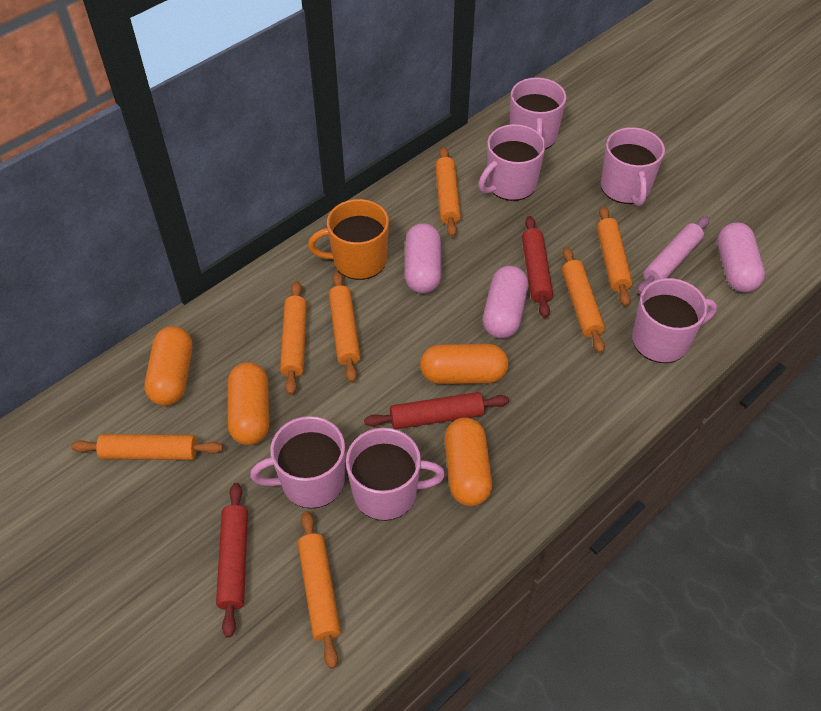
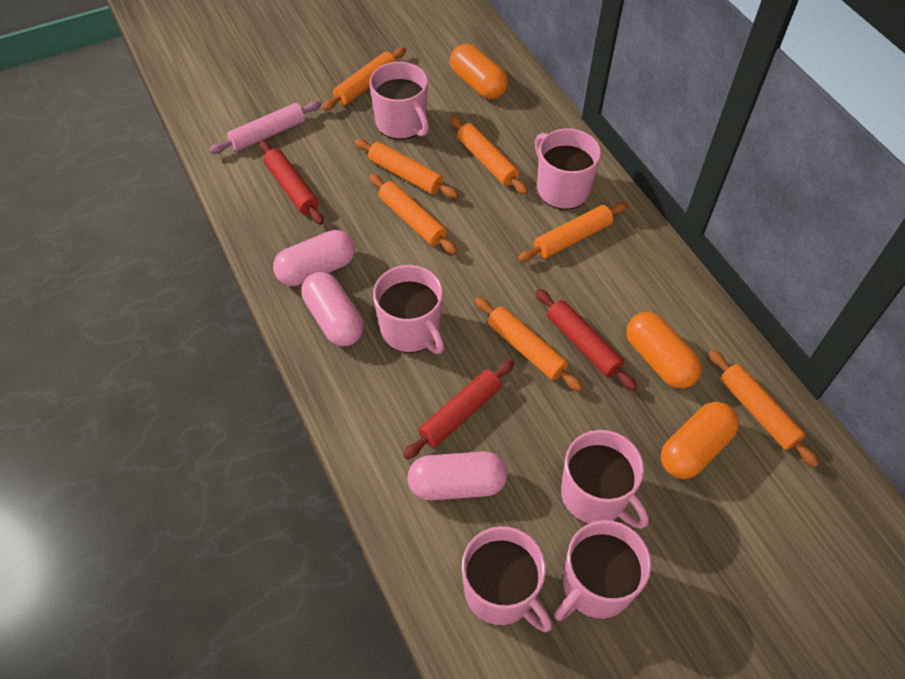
orange capsule: [145,326,192,406] [228,362,269,445] [420,344,508,384] [444,417,492,506] = 4 -> [450,44,508,99] [626,312,702,388] [661,402,739,479] = 3
orange mug: [308,199,389,280] = 1 -> none = 0

